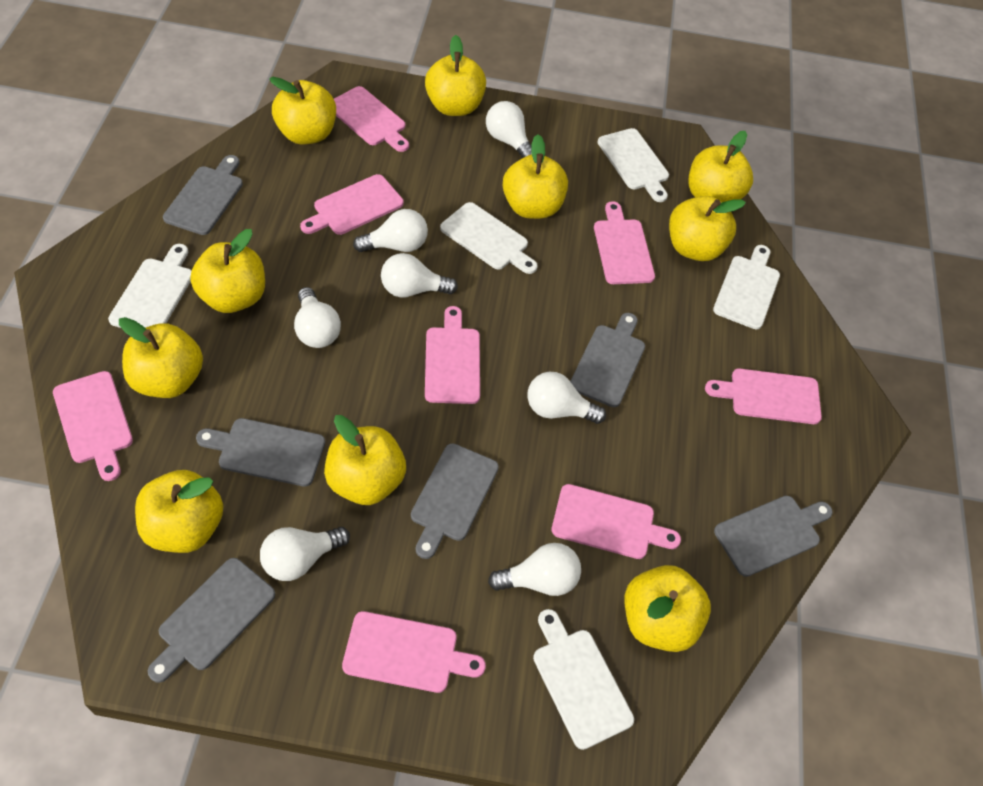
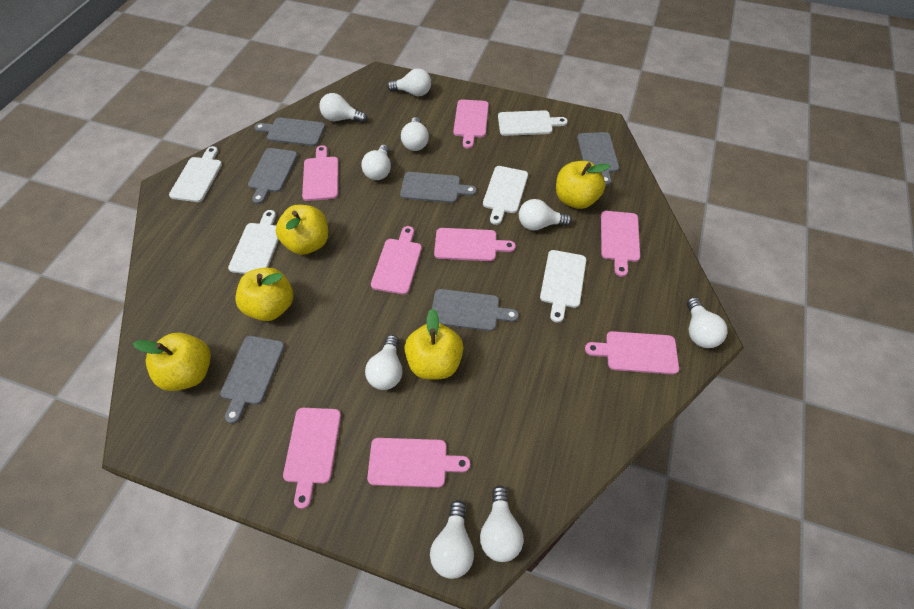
white light bulb: [260,527,350,581] [294,287,341,348] [353,209,428,252] [381,253,458,298] [486,101,532,158] [488,543,581,596] [528,372,606,424] = 7 -> [319,93,367,123] [361,144,391,180] [365,335,402,390] [387,68,431,96] [401,117,429,151] [430,500,474,579] [480,486,523,562] [519,199,572,231] [687,297,727,348] = 9
yellow apple: [119,317,203,398] [135,470,223,553] [190,229,265,313] [269,77,336,144] [324,415,406,505] [425,35,486,116] [503,134,568,219] [624,565,711,652] [669,196,746,261] [688,131,753,202] = 10 -> [133,333,211,391] [235,267,293,321] [276,205,328,255] [404,308,464,380] [556,161,610,209] = 5

